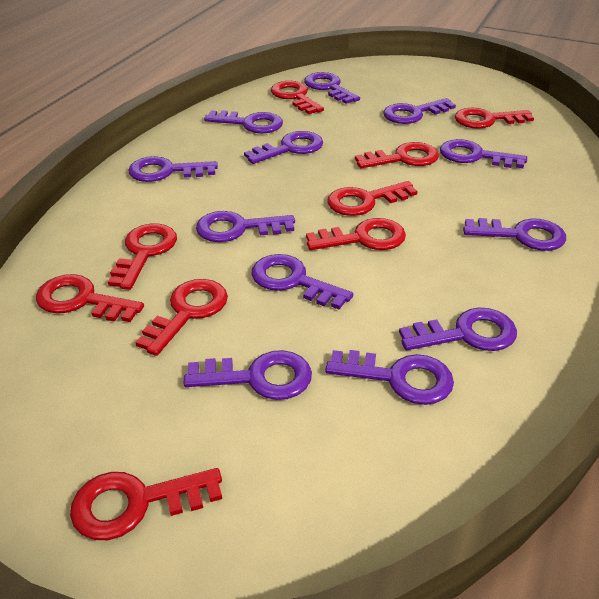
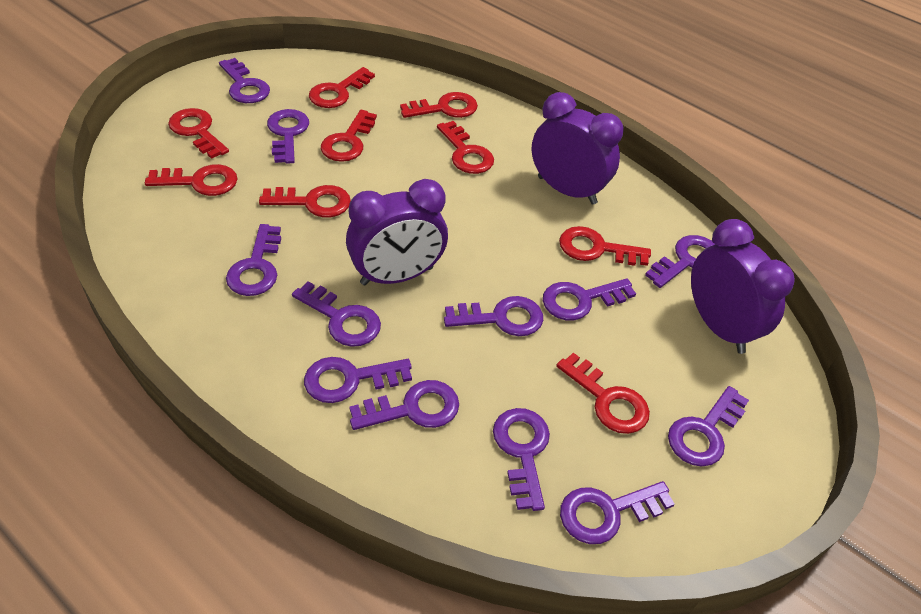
purple clock: none = 0 -> [346,179,448,286] [532,92,624,205] [691,219,795,354] = 3

